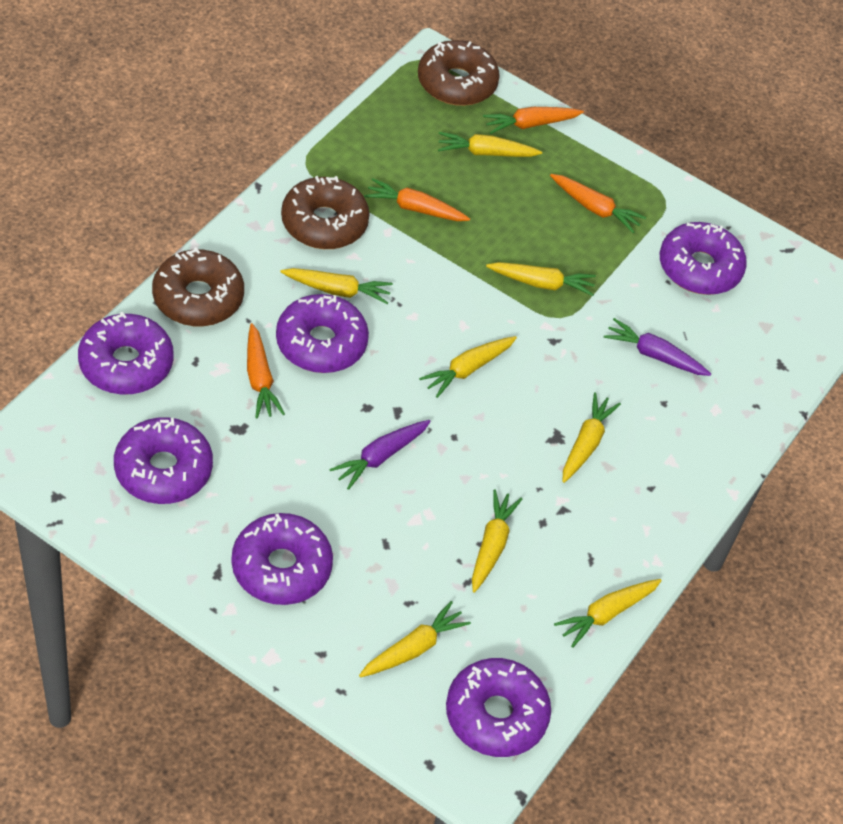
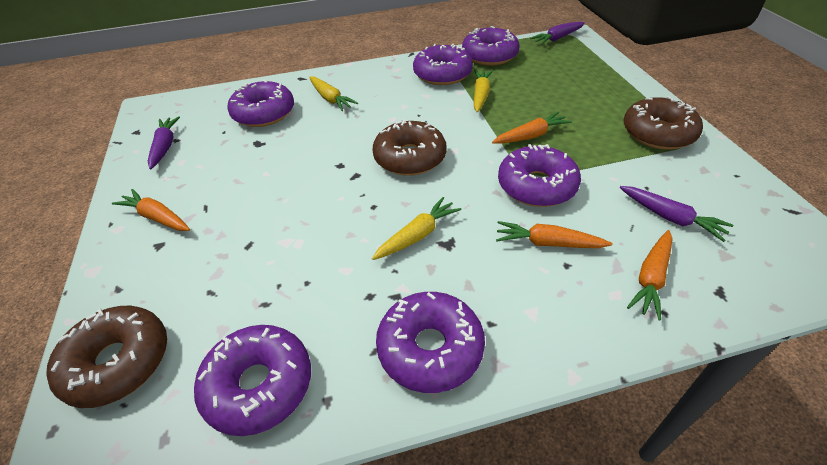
purple carrot: [329,420,431,490] [604,318,711,376] = 2 -> [148,116,180,169] [530,22,585,45] [620,186,733,242] = 3
yellow carrot: [280,268,393,304] [359,601,471,678] [419,336,517,398] [438,132,542,157] [472,489,522,593] [486,262,596,296] [554,579,662,648] [562,392,621,483] = 8 -> [309,76,358,111] [372,197,461,260] [474,70,493,112] = 3

